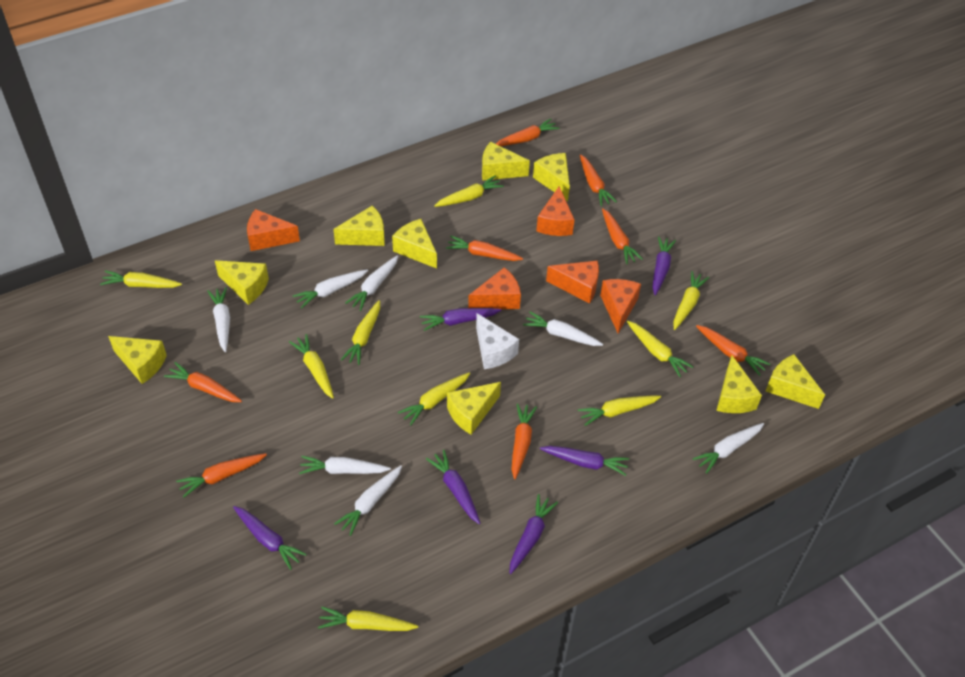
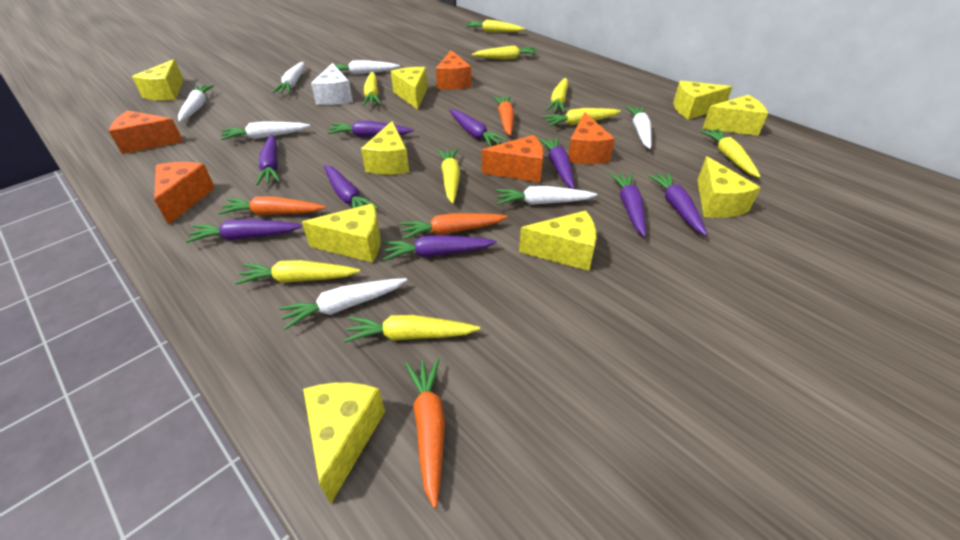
orange carrot: [164,362,242,402] [176,453,267,498] [446,236,523,261] [496,119,559,146] [511,404,537,479] [580,154,617,206] [602,208,643,264] [696,325,770,376] = 8 -> [218,197,326,216] [400,213,508,240] [406,358,445,508] [493,95,515,136] = 4
purple carrot: [233,506,307,570] [420,308,501,331] [426,450,480,524] [509,494,558,574] [540,446,629,476] [652,236,676,295] = 6 -> [186,219,303,243] [256,134,280,185] [324,165,378,209] [327,121,414,137] [383,235,497,260] [449,109,507,147] [538,137,574,189] [610,173,646,237] [647,172,707,236] = 9

